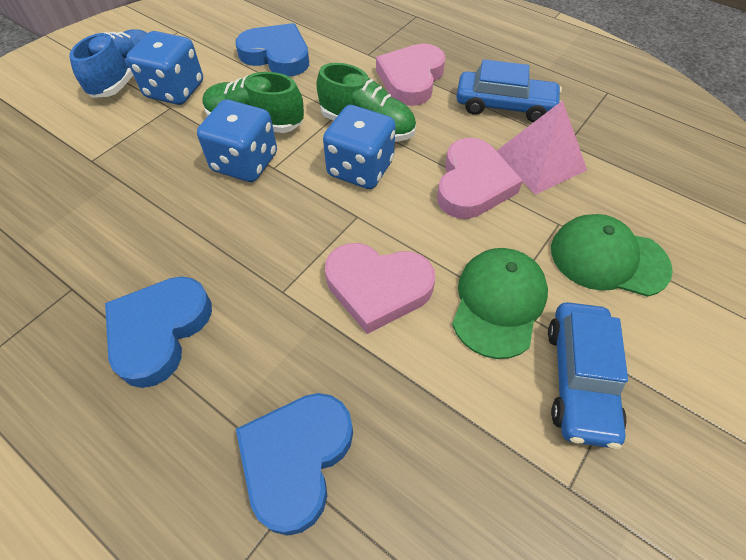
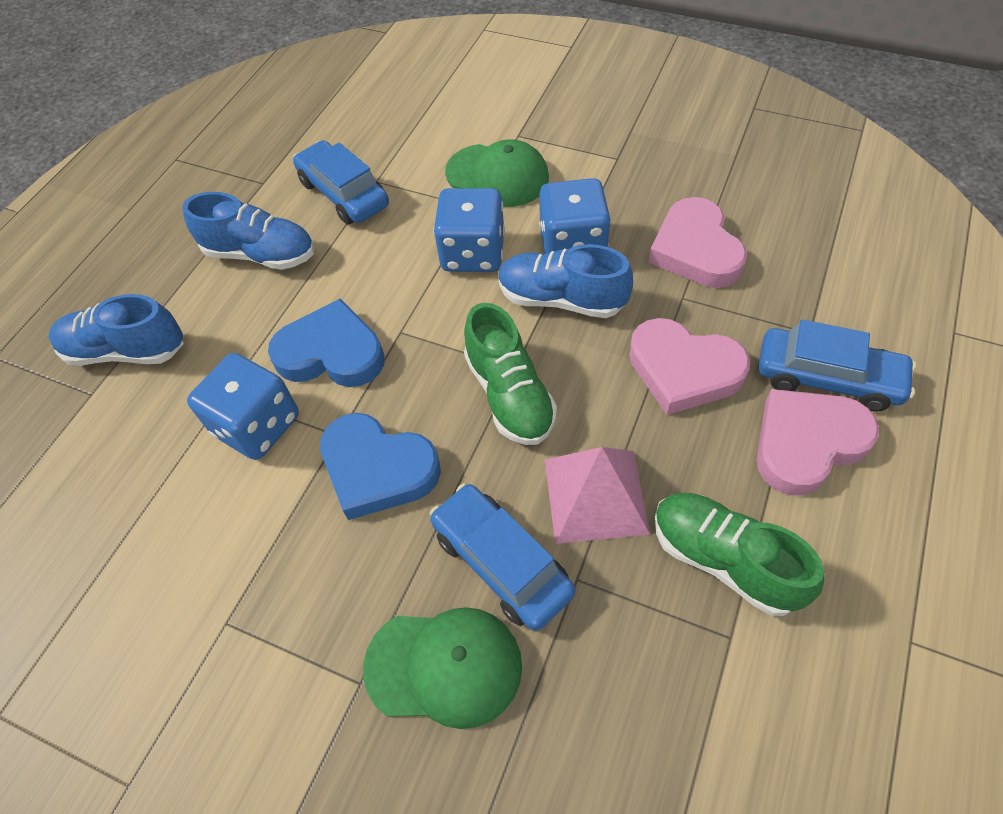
blue car: [456,59,562,122] [548,302,628,449] = 2 -> [293,140,389,224] [430,483,576,631] [758,319,916,412] = 3
blue heart: [105,276,212,388] [235,23,309,76] [236,393,353,536] = 3 -> [268,298,384,387] [320,413,441,520] = 2
blue shoe: [69,29,148,98] = 1 -> [48,294,184,366] [182,192,314,270] [498,244,633,318] = 3

